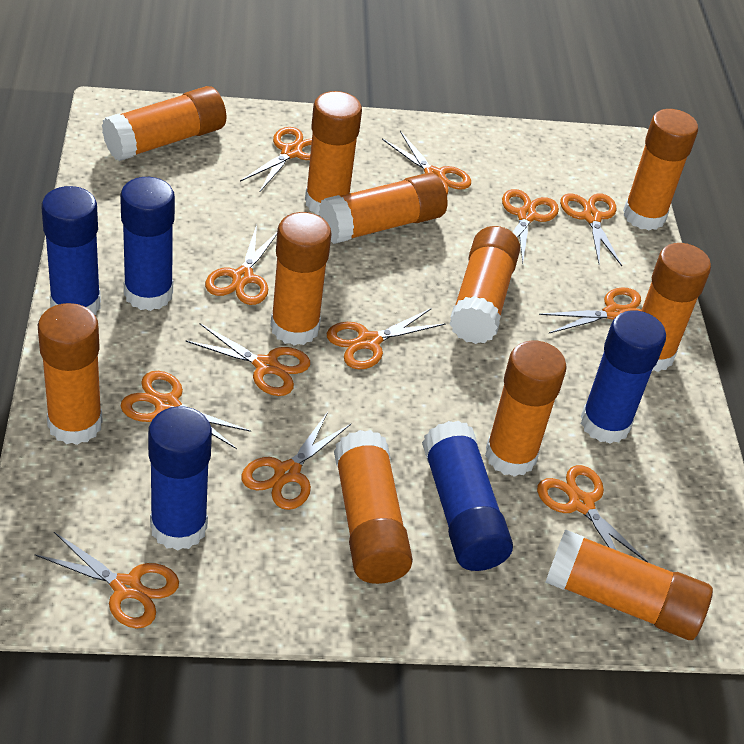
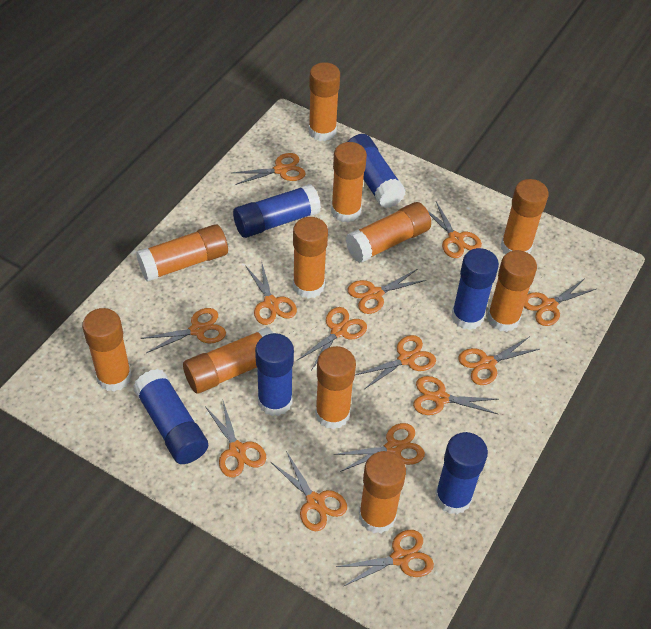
blue glue stick: [42,186,101,315] [120,177,175,311] [148,406,212,551] [422,421,513,571] [581,310,666,444] = 5 -> [133,369,208,464] [233,184,321,238] [255,333,294,416] [348,134,406,208] [435,432,488,515] [452,248,499,330] = 6
orange scissors: [35,532,179,629] [121,371,251,449] [186,323,310,396] [205,225,277,305] [240,127,312,193] [241,412,351,510] [327,308,446,369] [382,131,471,194] [502,189,559,264] [537,465,649,563] [539,287,642,333] [560,194,622,266] = 12 -> [141,308,226,353] [206,401,266,477] [232,153,306,185] [245,260,297,325] [271,451,347,531] [298,307,367,370] [334,423,425,472] [336,530,434,586] [348,269,426,314] [355,335,436,389] [413,376,498,415] [427,202,482,258] [458,337,540,385] [524,278,596,326] = 14

